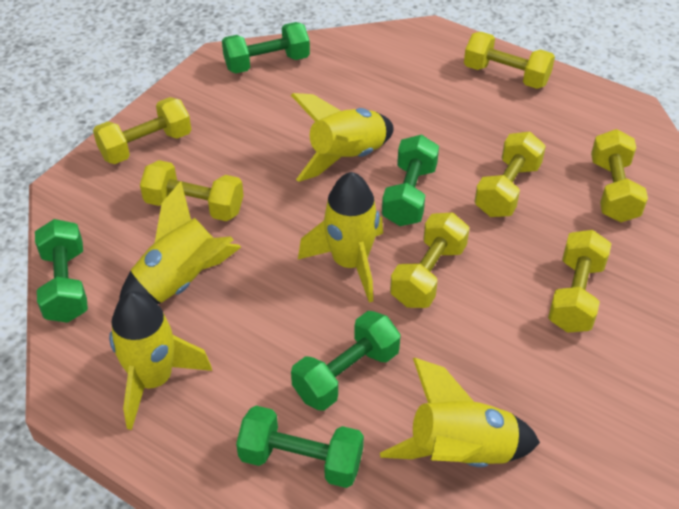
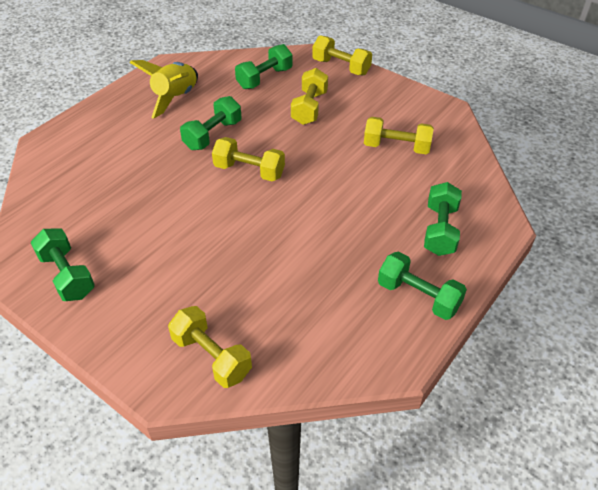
yellow dumbbell: [93,97,191,164] [140,160,244,221] [390,212,470,308] [464,32,555,89] [475,132,546,217] [548,230,611,333] [591,129,648,222] = 7 -> [168,306,252,388] [212,137,285,181] [291,68,328,125] [312,35,372,75] [364,117,434,154] = 5
yellow rocket: [109,291,212,430] [119,181,241,304] [291,93,394,182] [298,172,383,303] [380,358,540,467] = 5 -> [130,60,198,119] = 1

